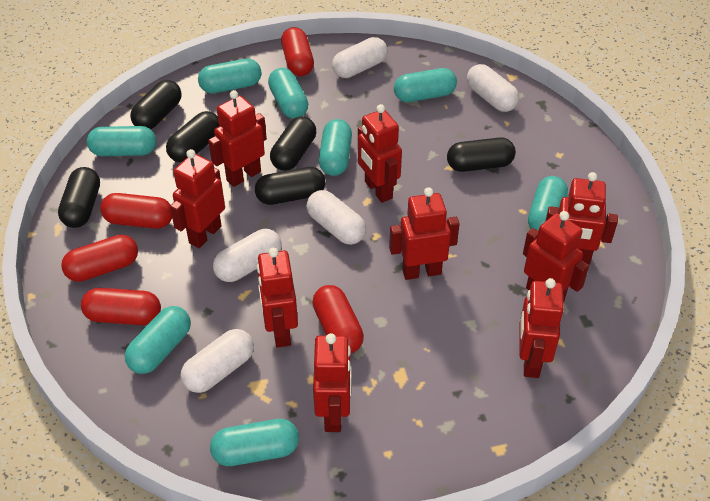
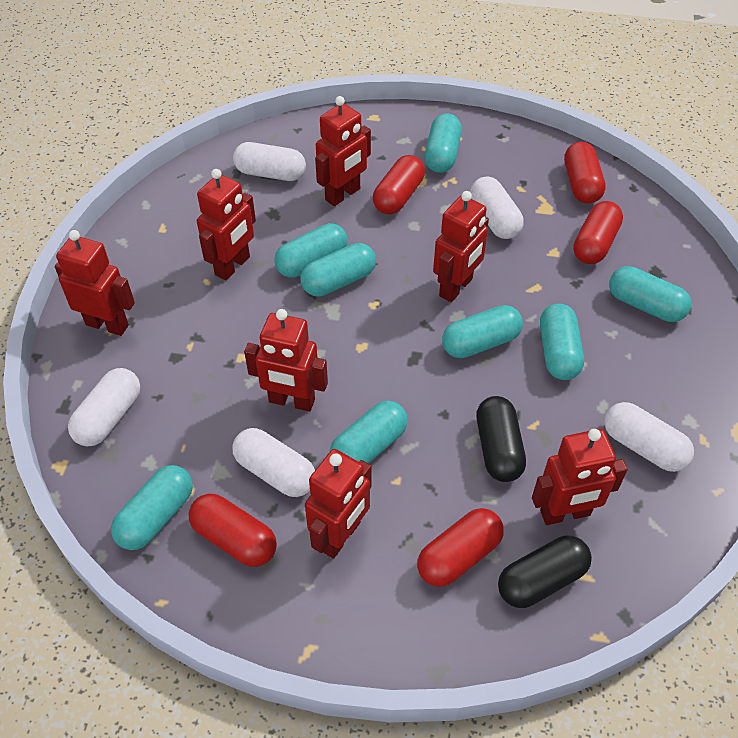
black capsule: [58,167,100,228] [130,80,182,129] [166,111,220,163] [255,167,325,205] [270,116,316,171] [447,137,516,172] = 6 -> [476,396,526,482] [498,536,592,608] = 2
red robot: [170,149,225,248] [208,90,267,187] [257,248,298,348] [313,333,352,432] [358,104,402,203] [389,187,460,280] [519,278,564,378] [523,211,589,303] [546,172,618,264] = 9 -> [55,230,135,336] [197,169,256,280] [244,309,328,412] [305,449,372,559] [315,96,371,206] [433,191,489,302] [532,429,628,525] = 7

